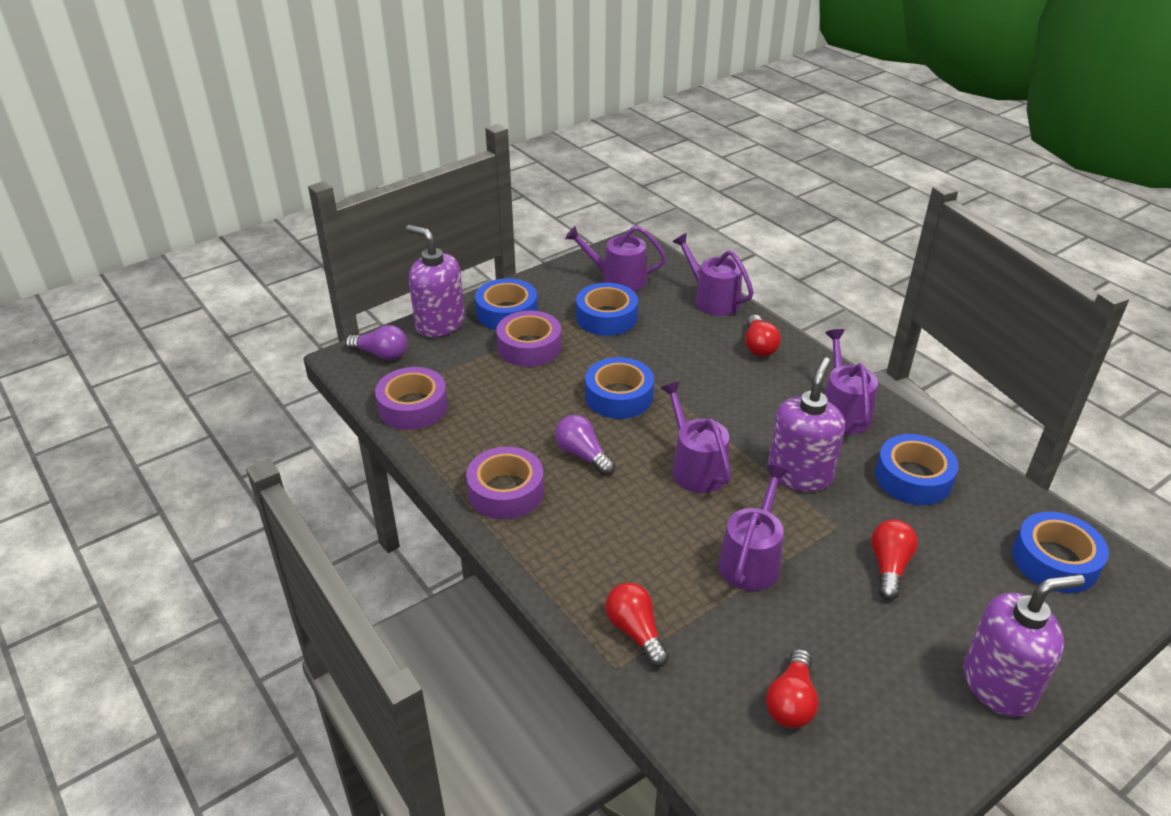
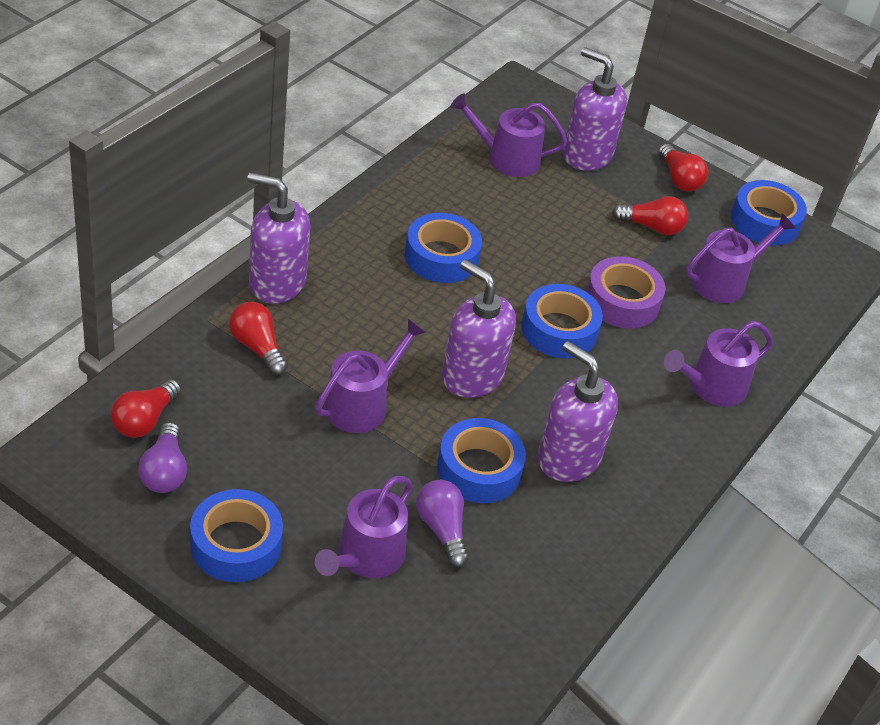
purple soap dispenser: [406,225,465,337] [768,357,845,492] [963,574,1085,717] = 3 -> [247,172,310,304] [442,260,516,398] [538,341,618,482] [563,47,627,171] = 4
purple tape: [375,367,448,430] [466,447,544,519] [496,311,561,367] = 3 -> [586,256,665,328] = 1

